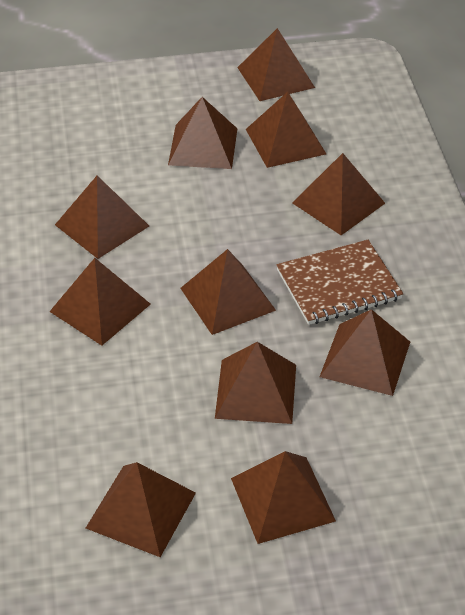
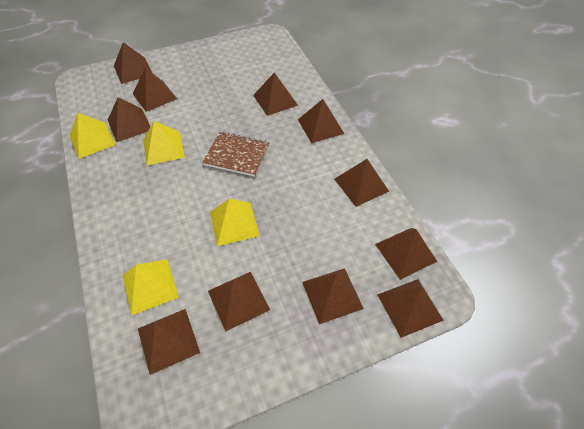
yellow pyramid: none = 0 -> [69,113,116,159] [122,259,179,316] [143,121,185,165] [210,199,260,246] = 4

